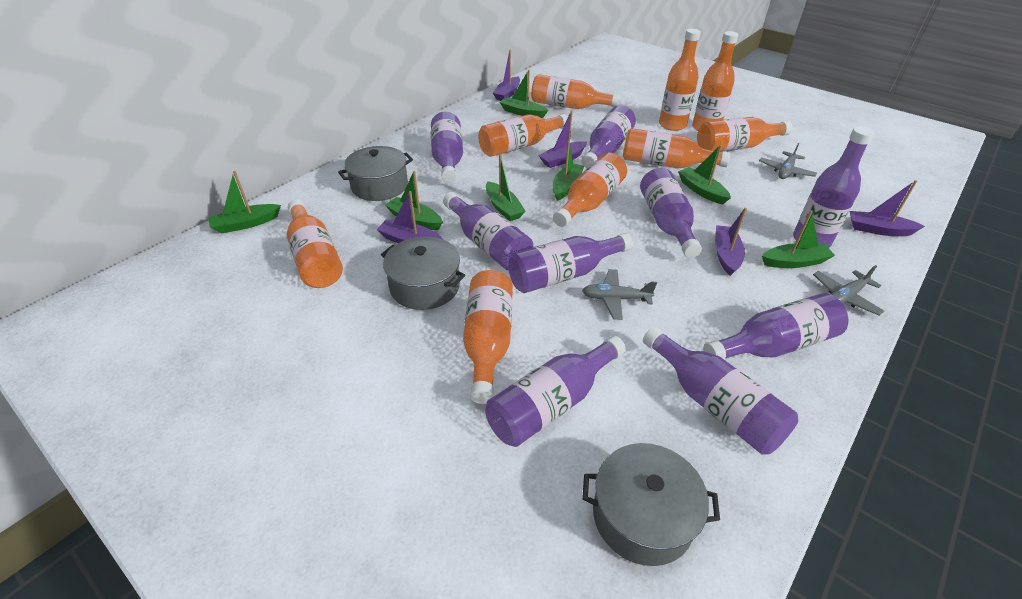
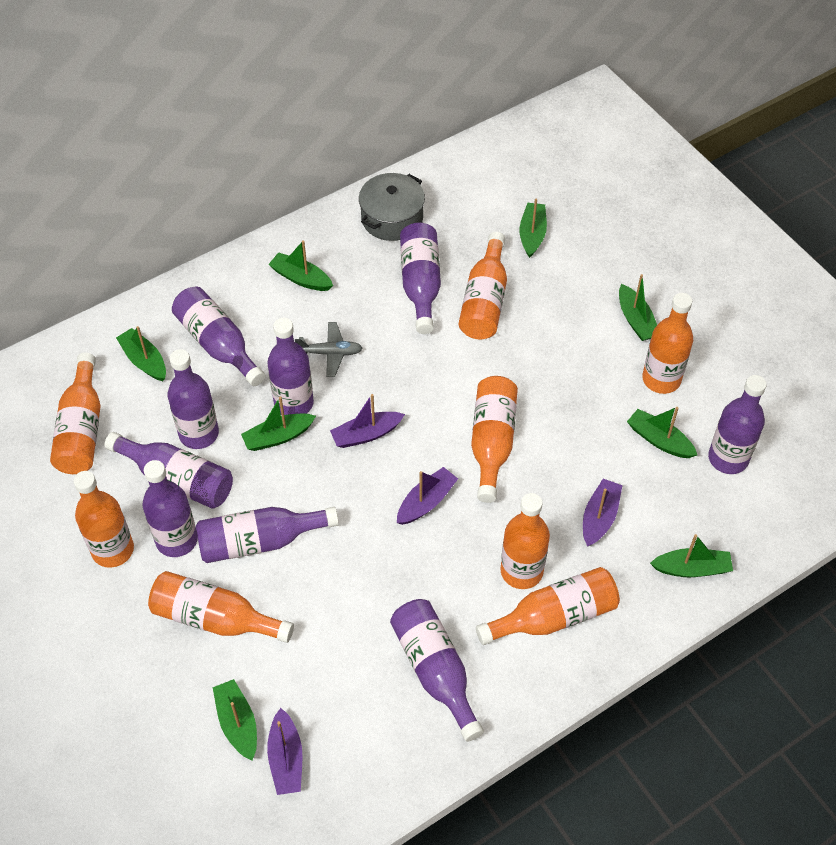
green boat: [208,171,281,234] [385,171,443,230] [486,154,525,221] [500,70,548,118] [552,141,584,201] [678,145,731,204] [762,211,835,268] = 7 -> [116,326,166,381] [213,679,257,760] [241,396,316,451] [268,240,333,291] [520,198,547,258] [619,274,657,341] [627,407,697,458] [650,534,733,577] = 8
grey plane: [582,269,657,320] [759,143,817,179] [813,265,885,315] = 3 -> [295,322,363,377] = 1
grey pot: [338,146,413,201] [381,237,465,310] [582,443,720,566] = 3 -> [359,173,425,241] = 1
orange bottle: [287,199,343,288] [463,270,513,404] [478,114,568,157] [531,74,620,109] [553,153,627,227] [623,128,730,168] [659,29,701,131] [692,31,739,131] [697,117,792,152] = 9 -> [50,353,101,474] [73,471,134,568] [148,571,294,643] [459,232,507,339] [471,376,518,503] [476,567,620,645] [500,493,550,589] [642,293,693,394] = 8
purple boat: [376,191,442,243] [493,50,520,101] [538,111,587,168] [715,208,747,276] [850,180,925,236] = 5 -> [267,708,303,795] [330,394,405,448] [397,467,458,525] [583,479,622,546] = 4

